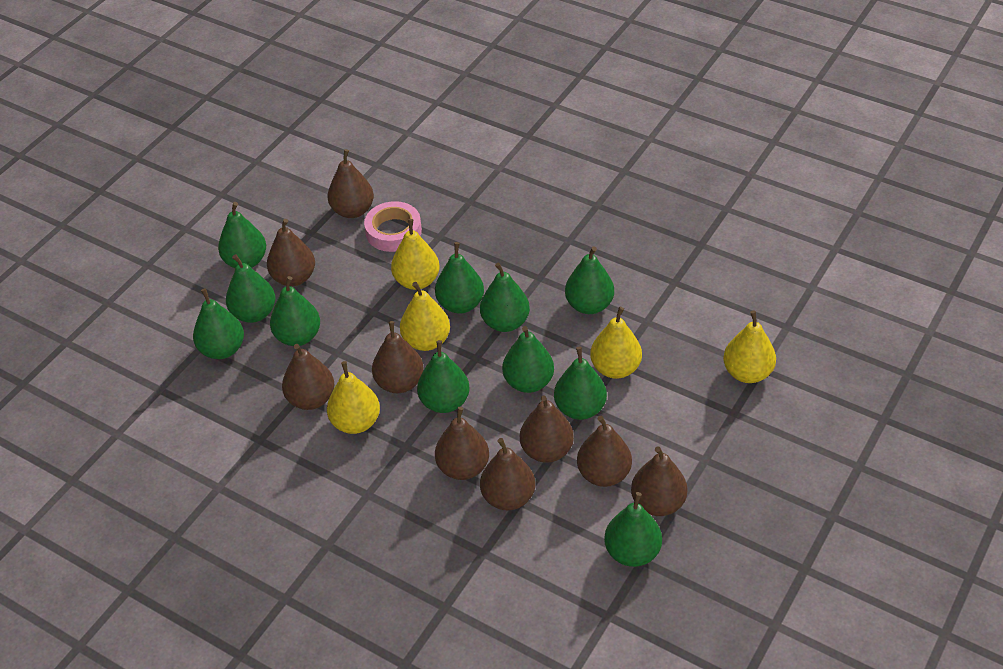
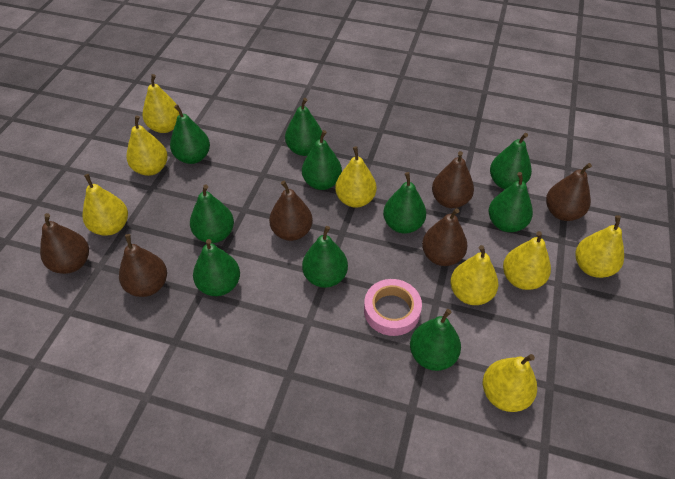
brown pear: [267,219,315,286] [282,344,335,410] [328,149,374,218] [372,321,424,393] [435,407,489,480] [480,438,535,510] [520,395,574,463] [577,416,632,487] [631,446,688,516] = 9 -> [40,213,89,274] [119,234,167,297] [269,181,313,241] [422,208,468,266] [432,151,474,208] [546,163,592,221] = 6
green pear: [193,288,244,359] [218,202,266,268] [226,254,275,323] [270,276,320,346] [417,340,470,413] [435,242,484,314] [480,262,530,332] [502,326,554,393] [554,347,607,420] [565,246,614,314] [604,492,662,567] = 11 -> [170,104,210,164] [190,185,234,243] [193,239,240,296] [285,98,322,156] [302,130,342,190] [302,226,348,288] [383,172,426,234] [410,309,461,371] [489,172,533,232] [490,133,532,189] = 10
yellow pear: [327,361,380,434] [391,219,440,290] [400,282,450,351] [590,307,642,379] [723,310,776,383] = 5 -> [83,174,128,236] [127,116,168,176] [143,74,180,133] [335,146,377,208] [450,245,498,305] [483,354,537,412] [503,231,551,290] [575,215,624,278] = 8

